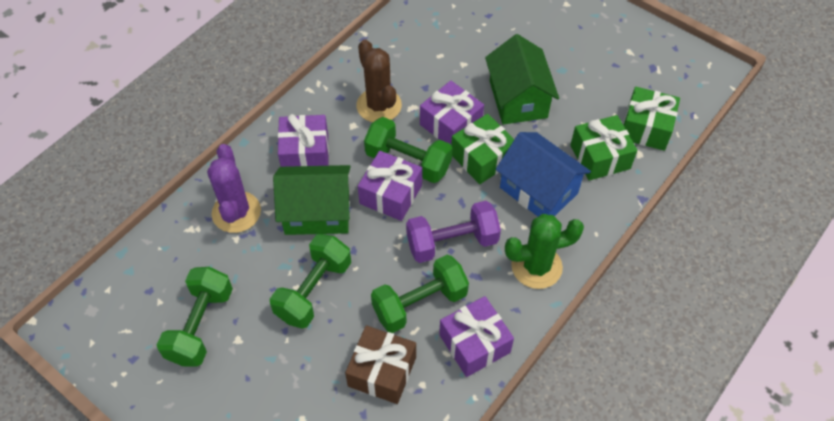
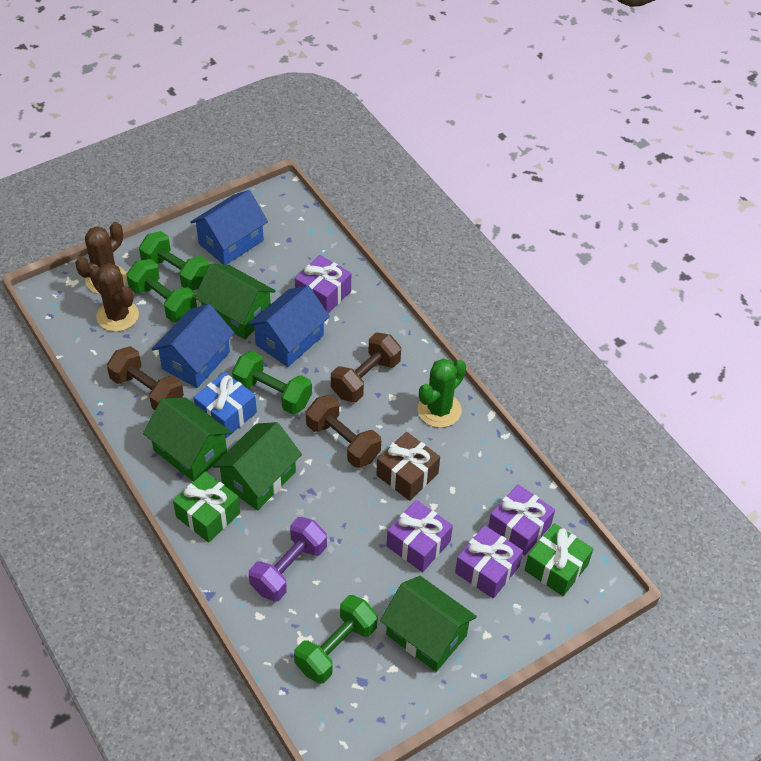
blue gift: none = 0 -> [194,372,257,438] = 1
blue house: [496,132,591,217] = 1 -> [152,304,234,388] [190,190,268,265] [248,286,330,367] = 3
brown cactus: [356,39,402,122] = 1 -> [75,222,127,294] [89,263,139,332] = 2
brown dumbbell: none = 0 -> [107,346,184,410] [306,395,381,468] [331,332,401,402] = 3
green gift: [451,114,514,184] [570,115,637,181] [623,87,680,151] = 3 -> [173,471,240,543] [525,523,593,596] = 2
green house: [273,165,351,235] [485,34,559,125] = 2 -> [143,397,232,482] [195,264,276,339] [213,422,302,510] [380,576,477,672] = 4
purple cactus: [207,144,261,233] = 1 -> none = 0

